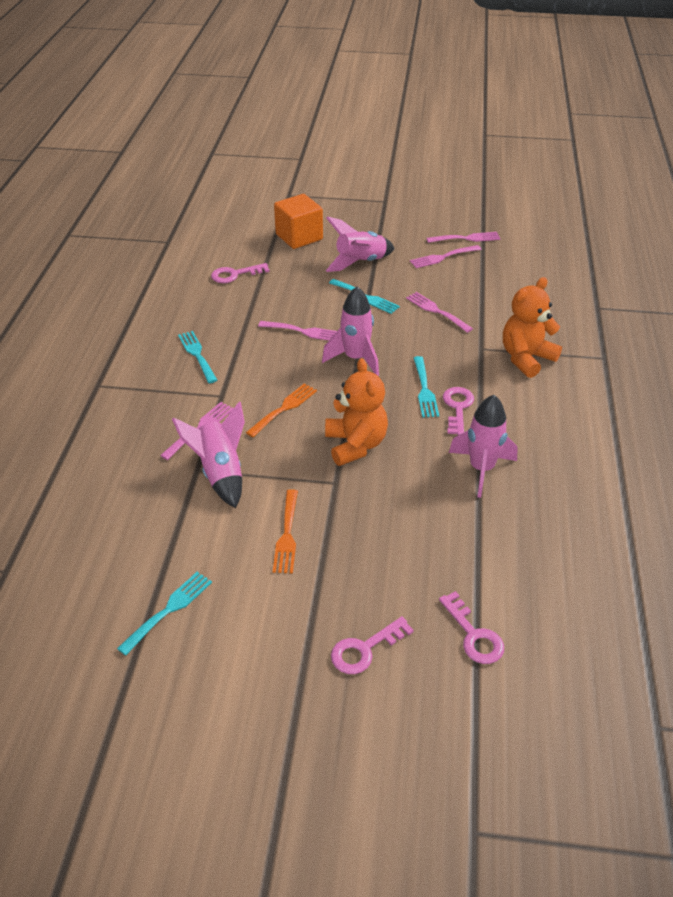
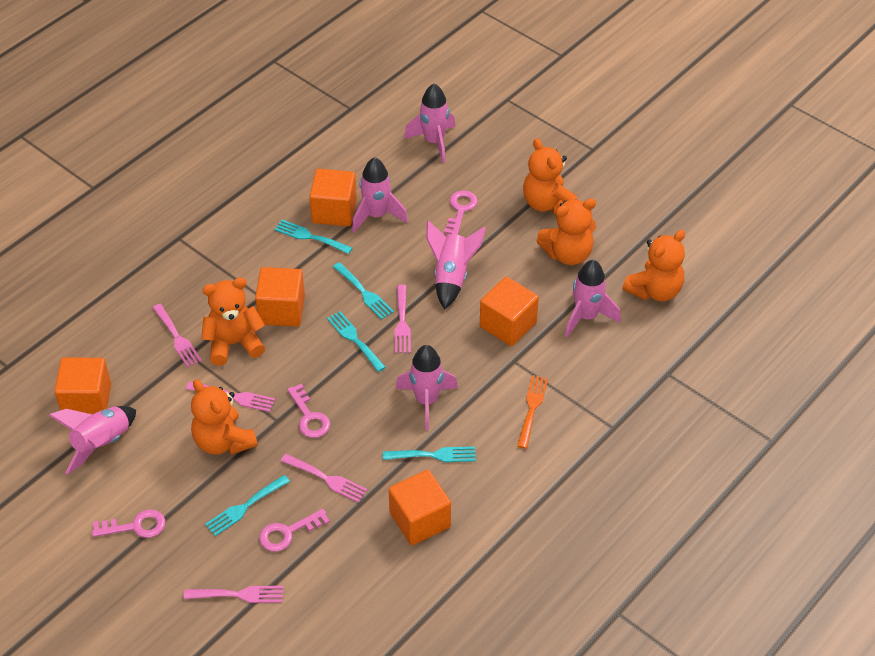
orange cube: [274,194,323,249] = 1 -> [54,358,111,414] [255,267,305,327] [310,169,357,226] [389,470,451,545] [480,277,539,346] = 5
orange fork: [246,383,317,437] [273,489,298,574] = 2 -> [517,375,548,449] = 1
orange teddy bear: [325,358,388,466] [503,277,562,378] = 2 -> [191,379,258,455] [201,278,265,365] [523,138,578,214] [536,198,596,265] [622,230,685,301] = 5
pink rocket: [172,401,245,508] [322,286,379,376] [326,217,395,272] [449,395,518,498] = 4 -> [49,406,136,475] [352,157,408,233] [396,345,458,430] [404,84,455,163] [426,220,486,309] [565,260,621,338] = 6
turquoise fork: [117,572,212,656] [178,331,217,383] [329,279,400,314] [414,356,439,417] = 4 -> [205,475,290,536] [274,220,353,254] [327,311,386,372] [333,262,394,320] [383,446,476,462] = 5

